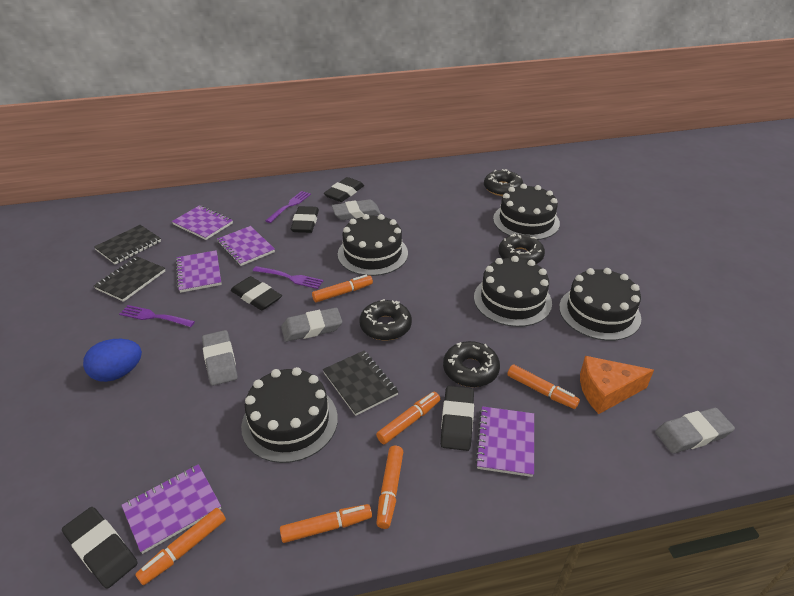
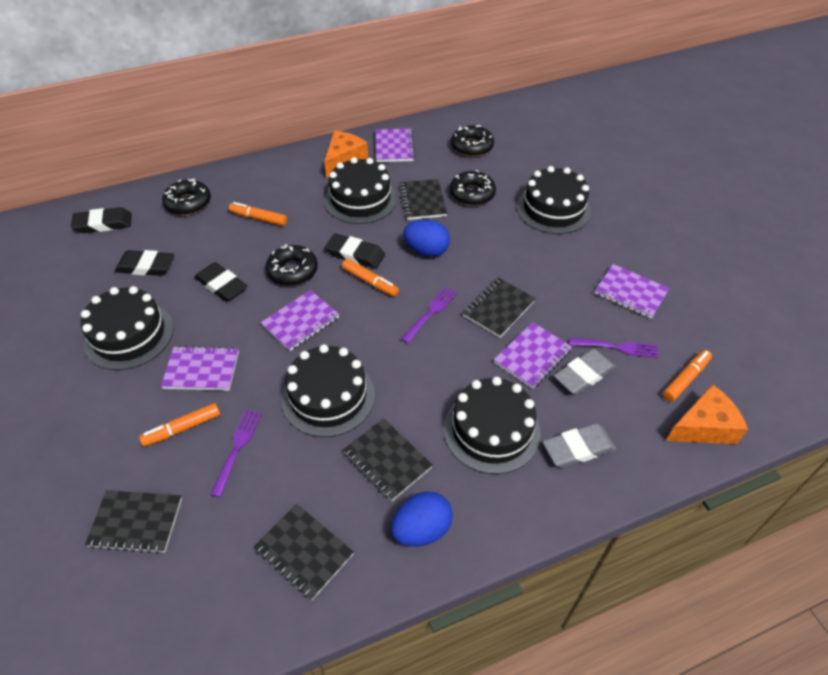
black eraser: [62,507,138,589] [231,276,282,310] [291,206,319,233] [324,177,364,202] [440,386,474,451] = 5 -> [71,207,132,233] [115,250,175,276] [195,262,247,302] [325,233,385,269] = 4
black notebook: [94,225,161,265] [94,256,165,302] [323,351,399,416] = 3 -> [85,490,182,554] [254,504,354,600] [343,418,433,501] [399,179,447,220] [463,278,536,338] = 5
blue egg: [83,339,142,382] = 1 -> [391,492,453,547] [403,220,450,257] = 2
grey eraser: [202,330,238,386] [281,308,342,342] [332,199,381,220] [655,408,735,454] = 4 -> [543,423,616,468] [554,349,616,395] = 2
orange cheese: [580,356,654,414] = 1 -> [324,131,368,178] [666,384,748,444] = 2
orange marker: [135,508,226,585] [280,504,372,543] [312,275,373,302] [376,392,440,444] [376,446,403,529] [507,365,580,409] = 6 -> [139,403,220,447] [229,202,287,226] [342,259,399,297] [663,350,712,402] = 4

